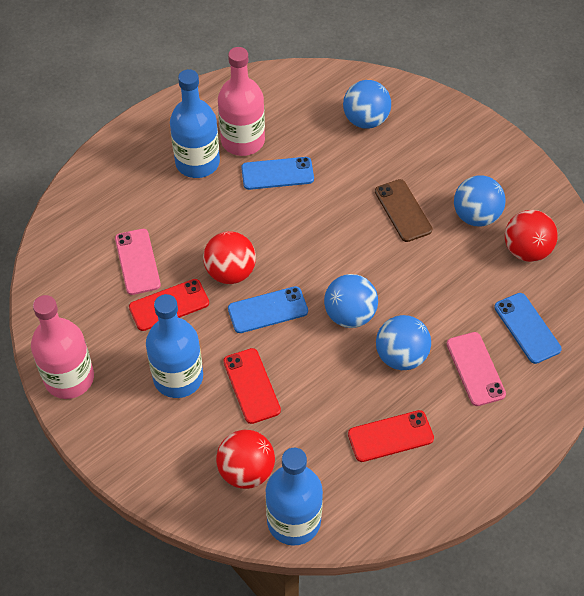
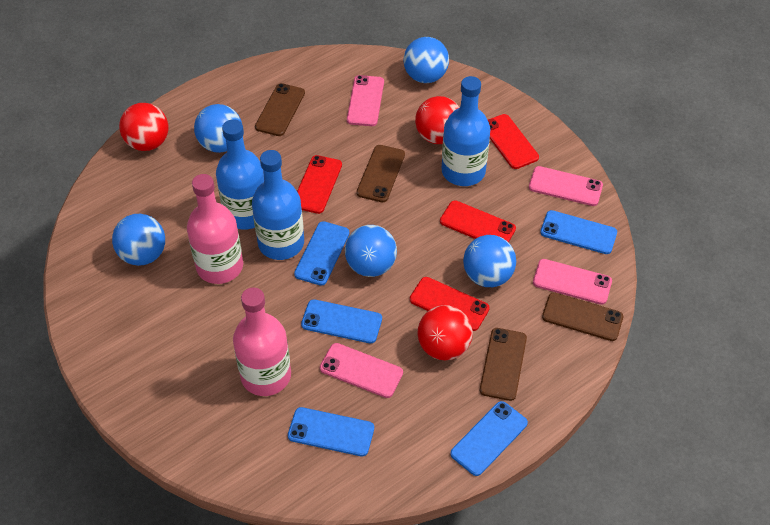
blue ball: [324,274,378,328] [343,80,391,129] [376,315,431,370] [454,175,506,227] = 4 -> [112,214,165,266] [194,104,242,153] [345,225,397,277] [404,37,449,83] [463,235,516,287] = 5
blue phone: [228,286,308,333] [241,157,314,190] [494,293,562,364] = 3 -> [288,407,374,456] [294,221,349,286] [301,299,382,343] [450,401,528,476] [540,210,617,254] = 5
brown phone: [375,179,433,242] = 1 -> [255,83,305,136] [357,145,405,202] [480,328,527,401] [542,292,623,341] = 4
pink phone: [115,229,161,295] [447,332,506,406] = 2 -> [320,343,403,398] [347,75,384,126] [529,166,603,206] [533,259,612,305] = 4
red phone: [129,279,209,331] [223,348,281,424] [348,410,434,462] = 3 -> [297,155,342,214] [410,277,490,331] [440,200,516,242] [488,114,539,169] = 4

